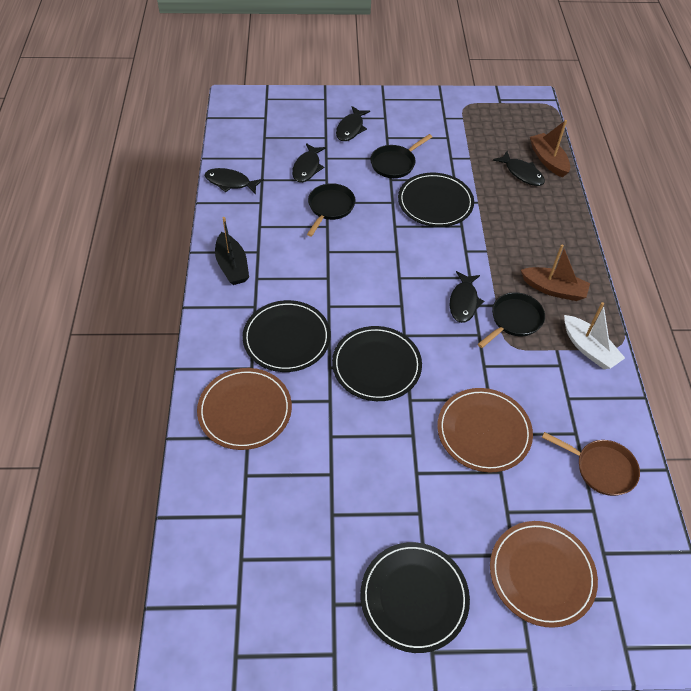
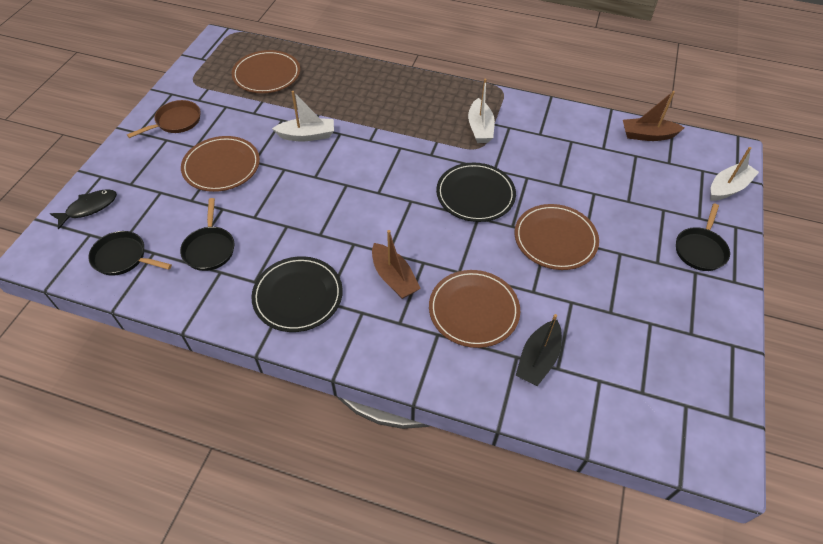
black fish: [205,168,264,194] [292,143,326,182] [336,106,370,141] [450,271,484,323] [493,151,545,186] = 5 -> [50,189,117,230] = 1
black plate: [242,300,331,372] [332,326,422,401] [360,542,470,653] [398,173,474,227] = 4 -> [251,256,343,332] [436,163,516,222] = 2
brown plate: [197,368,292,450] [437,388,533,472] [490,521,598,628] = 3 -> [181,136,260,192] [232,50,300,93] [429,270,520,348] [515,204,599,270] = 4
white boat: [564,302,625,369] = 1 -> [272,91,334,141] [468,79,495,143] [710,147,759,201] = 3

